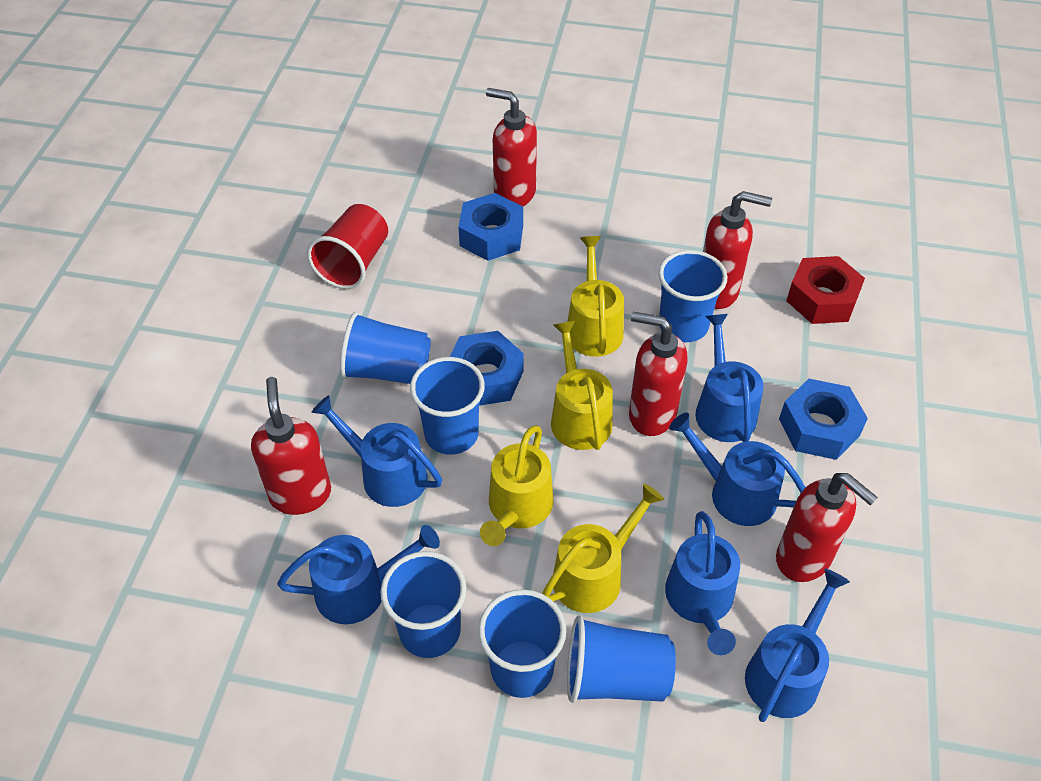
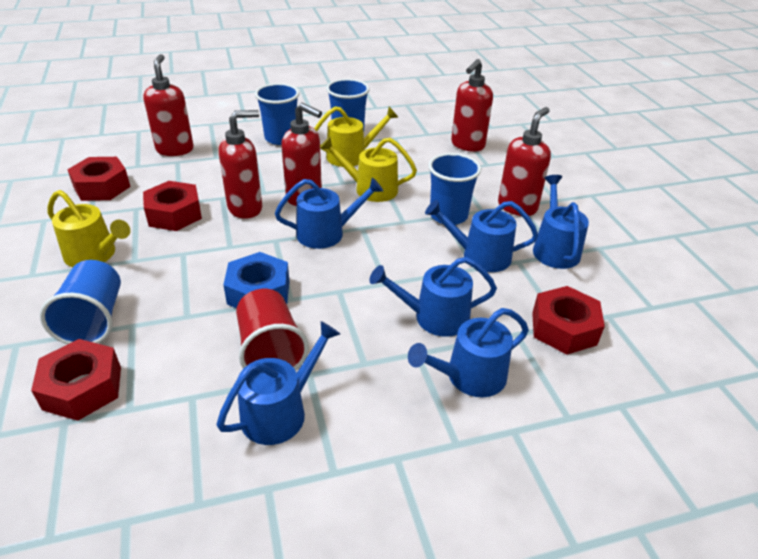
blue cup: [340,312,431,384] [381,551,467,658] [410,357,485,455] [478,589,566,698] [567,616,676,703] [658,250,727,342] = 6 -> [40,260,121,344] [255,83,299,145] [326,79,370,131] [428,153,481,225] = 4
blue nut: [450,331,523,406] [458,193,523,261] [779,379,868,460] = 3 -> [223,252,289,308] = 1
red nut: [786,256,865,324] = 1 -> [31,339,121,421] [67,157,131,201] [143,181,202,231] [532,286,605,355] = 4
yellow watering can: [480,426,554,546] [542,484,664,613] [551,321,613,450] [568,236,624,357] = 4 -> [47,190,130,267] [314,107,398,167] [320,136,417,202] = 3

